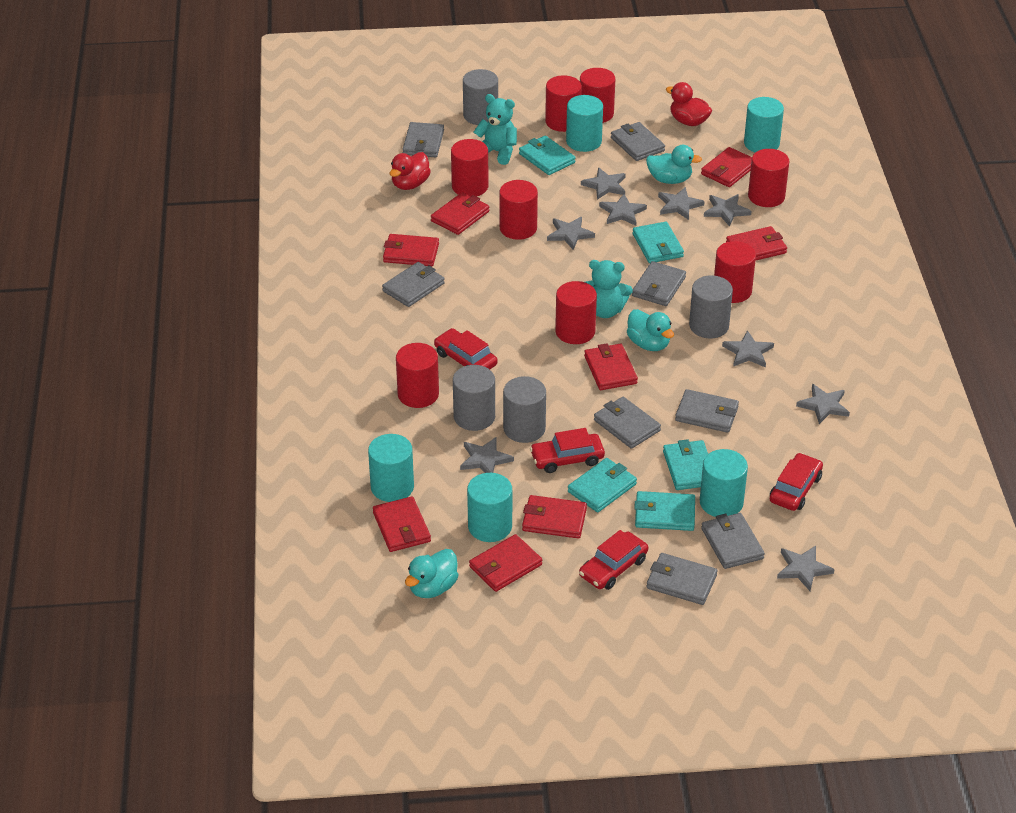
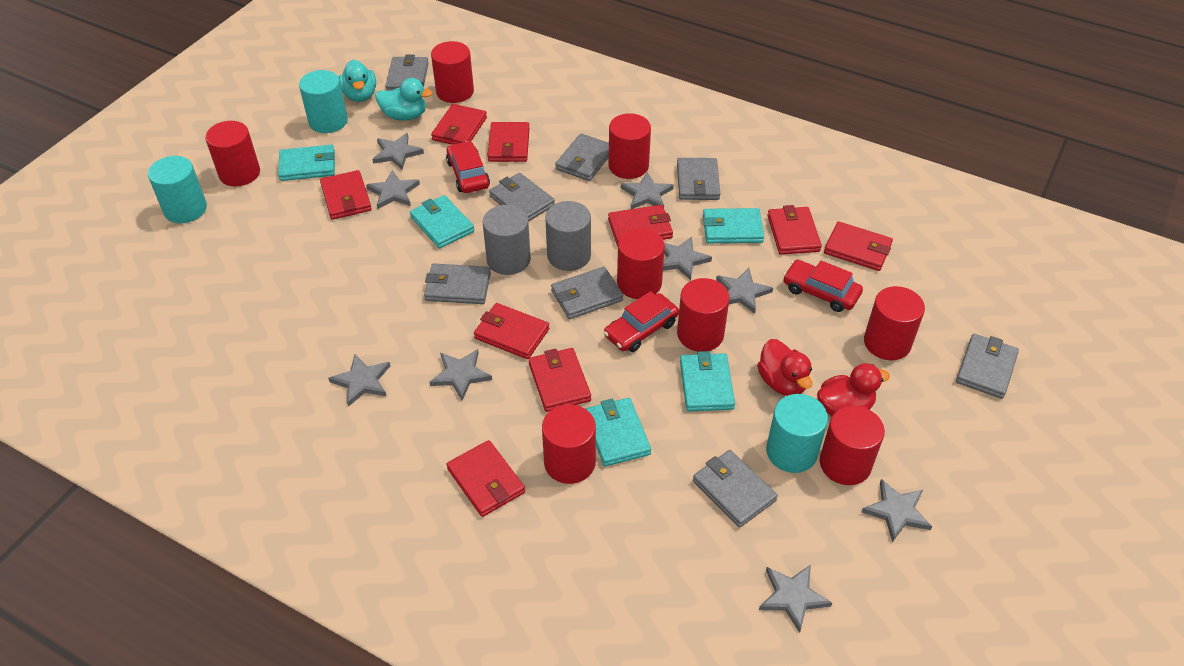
grey cylinder: [453,365,495,431] [463,69,498,125] [503,376,546,443] [689,275,733,338] = 4 -> [483,205,531,275] [545,201,591,271] = 2
red car: [434,328,498,369] [530,428,605,473] [579,530,648,590] [770,453,823,511] = 4 -> [446,141,490,193] [604,291,679,352] [783,260,863,312] = 3
red wallet: [373,496,431,552] [383,234,439,266] [431,192,489,235] [469,534,542,592] [522,495,587,538] [584,343,638,390] [701,147,752,187] [726,226,787,261] = 8 -> [320,170,372,220] [431,104,487,145] [446,440,525,517] [474,303,549,359] [487,122,530,162] [529,348,591,412] [608,205,673,246] [767,205,822,255] [824,221,893,271] = 9
turquoise cylinder: [368,434,414,502] [467,473,512,542] [566,95,603,152] [700,449,748,517] [744,97,784,153] = 5 -> [148,156,207,223] [299,70,348,133] [766,394,828,473] = 3
turquoise duck: [405,549,459,598] [627,309,674,351] [646,145,702,184] = 3 -> [339,60,376,102] [375,78,433,121] = 2
turquoise teddy bear: [474,94,517,165] [585,260,633,318] = 2 -> none = 0

